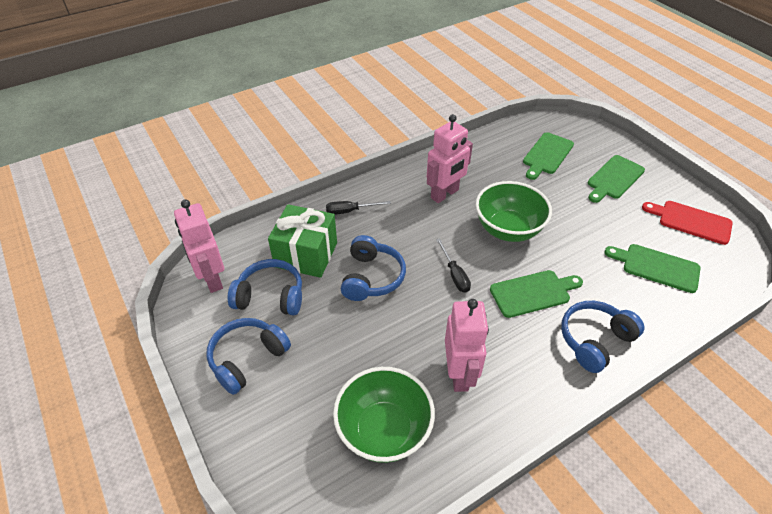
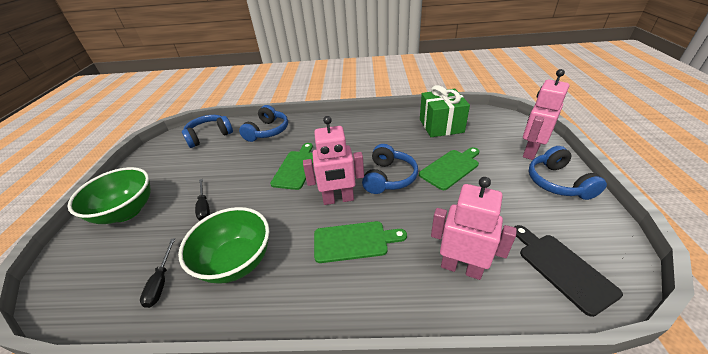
black cutting board: none = 0 -> [515,225,623,317] = 1
green cutting board: [490,270,583,318] [523,132,574,180] [588,155,645,203] [605,244,701,293] = 4 -> [270,143,313,190] [314,221,407,263] [419,147,479,190] = 3
red cutting board: [642,201,733,245] = 1 -> none = 0

